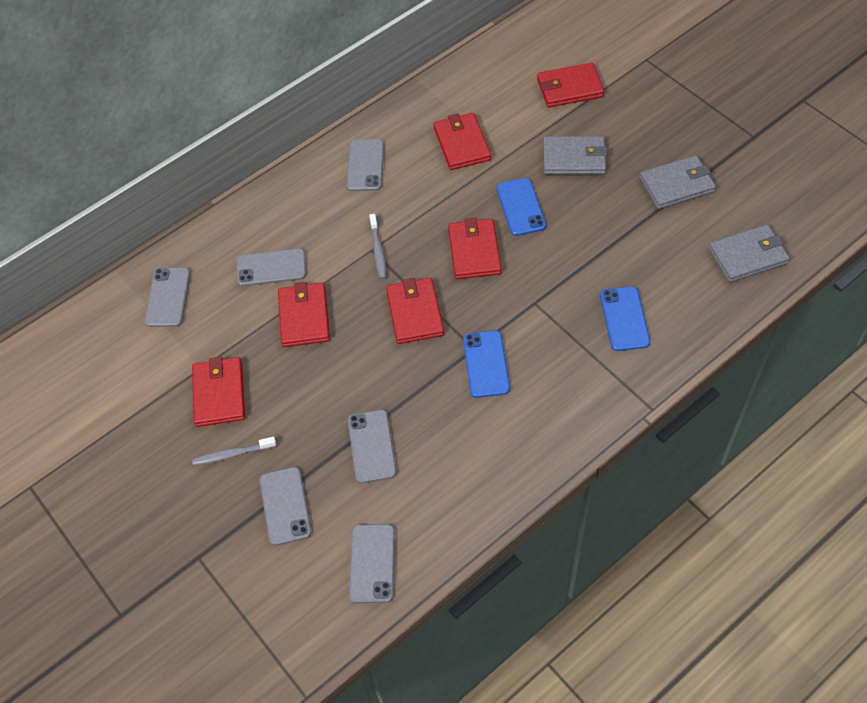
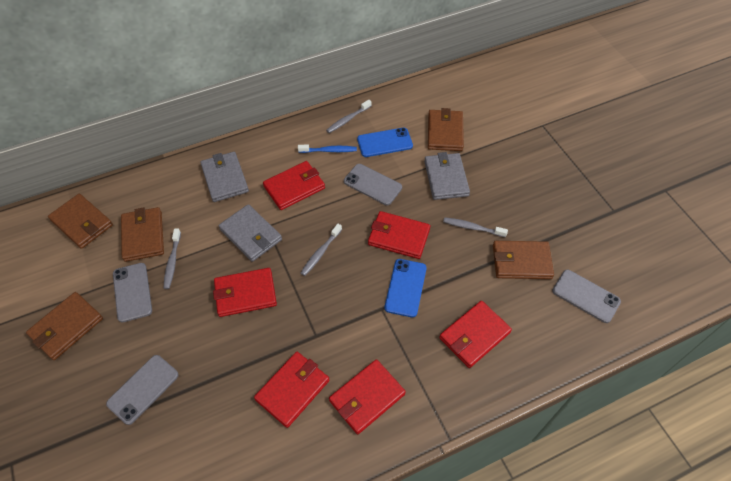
blue phone: [463,330,510,398] [496,178,546,236] [600,286,650,351] = 3 -> [357,128,413,157] [384,259,427,317] = 2
blue toothbrush: none = 0 -> [298,145,357,153] = 1
brown wallet: none = 0 -> [26,292,103,360] [48,194,113,249] [121,207,164,262] [428,108,464,151] [493,241,554,279] = 5
grey phone: [144,267,190,327] [236,248,306,286] [260,467,312,546] [346,139,384,191] [348,409,397,483] [349,524,395,603] = 6 -> [106,355,179,425] [113,263,152,323] [344,164,402,205] [552,270,621,323] = 4
grey toothbrush: [192,437,276,466] [369,214,386,279] = 2 -> [164,229,181,289] [301,224,342,276] [326,99,372,133] [443,217,508,237] = 4

